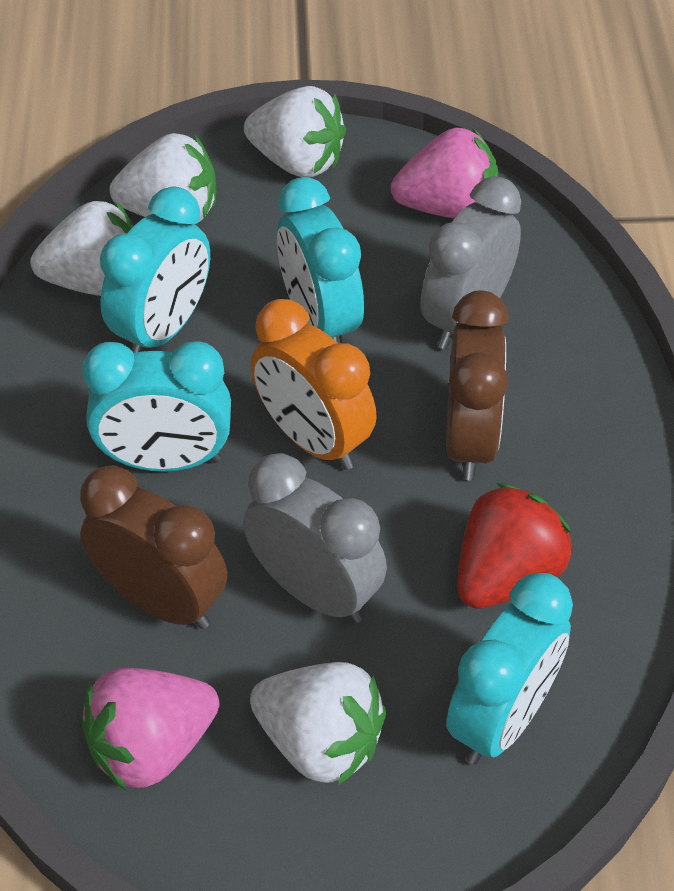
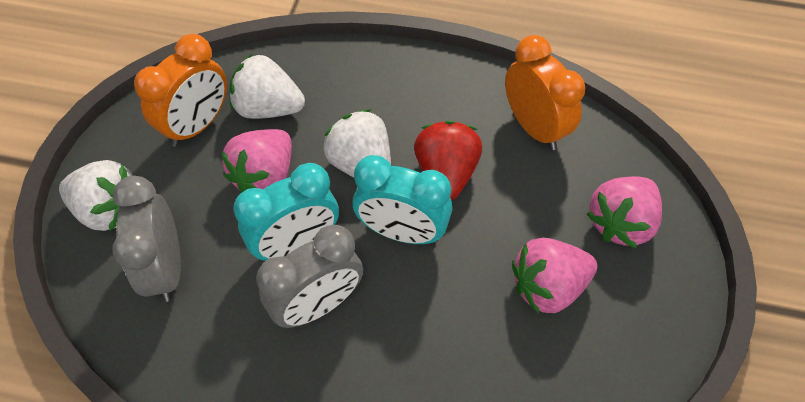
brown clock: [80,465,227,629] [446,291,509,480] = 2 -> none = 0
orange clock: [251,299,377,470] = 1 -> [134,34,227,147] [505,35,585,150] = 2
pink strawberry: [81,667,219,791] [391,128,498,218] = 2 -> [221,129,292,193] [512,238,598,314] [587,176,662,248] = 3
turquoise clock: [82,341,231,472] [100,187,210,353] [277,177,364,343] [446,573,573,764] = 4 -> [234,163,339,261] [352,155,452,244] = 2
white strawberry: [31,201,133,296] [110,133,216,225] [244,86,346,178] [250,662,386,786] = 4 -> [59,160,133,231] [230,54,305,119] [323,109,391,177] = 3

